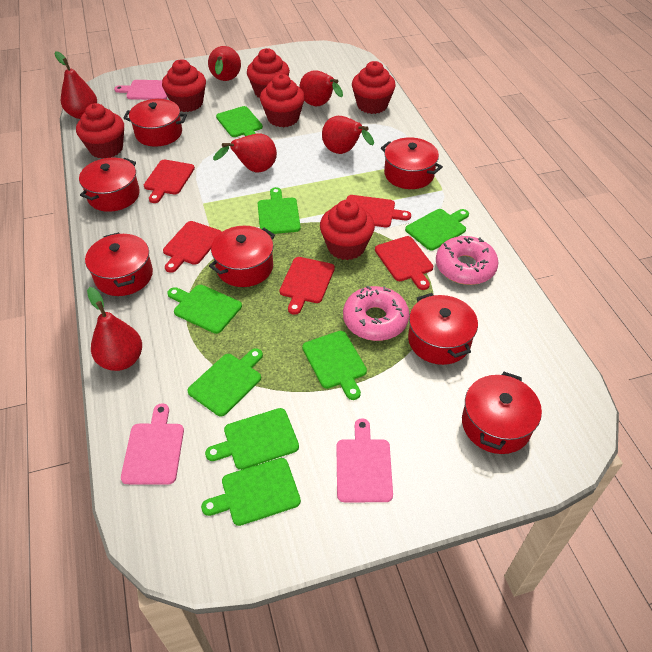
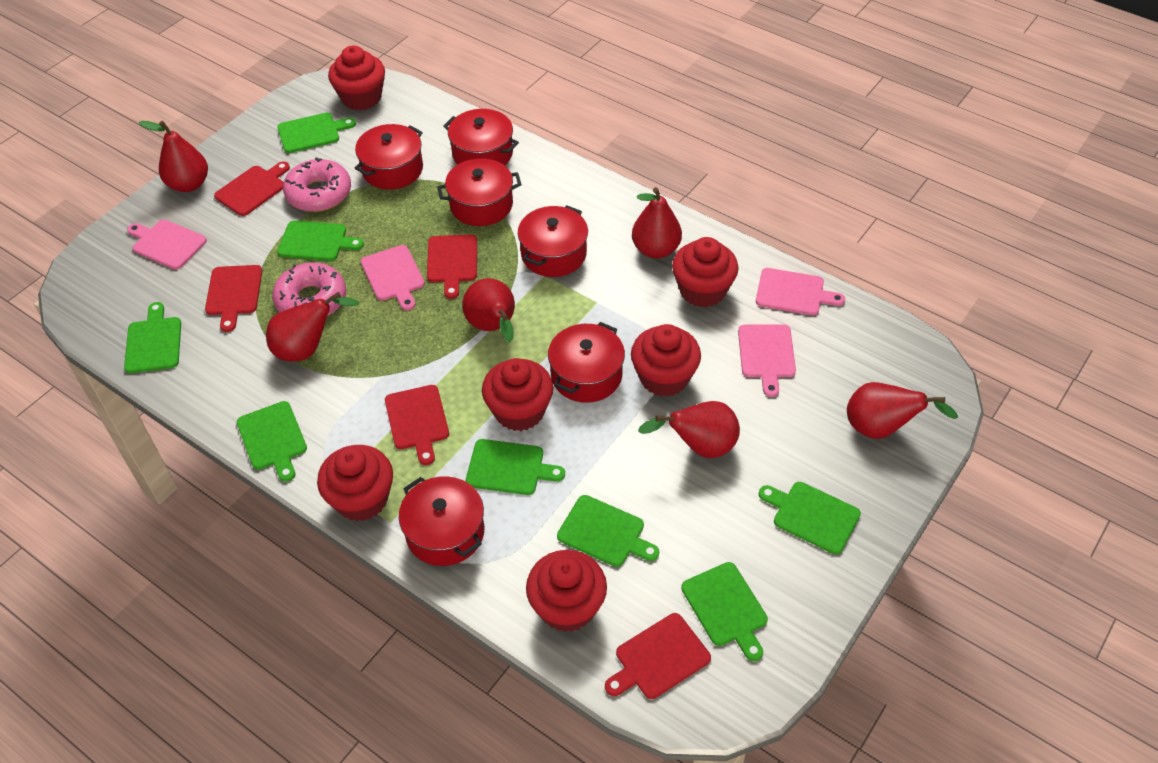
pink cutting board: [114,80,168,100] [121,403,184,485] [336,419,393,502] = 3 -> [127,220,207,270] [361,245,425,311] [738,324,796,397] [756,268,845,315] = 4
red pot: [79,158,140,212] [85,232,153,296] [123,99,187,146] [209,226,275,287] [381,137,443,189] [408,293,478,365] [462,372,542,454] = 7 -> [355,124,423,190] [399,476,484,566] [437,158,522,226] [444,109,519,165] [518,205,588,277] [548,322,625,403] = 6

